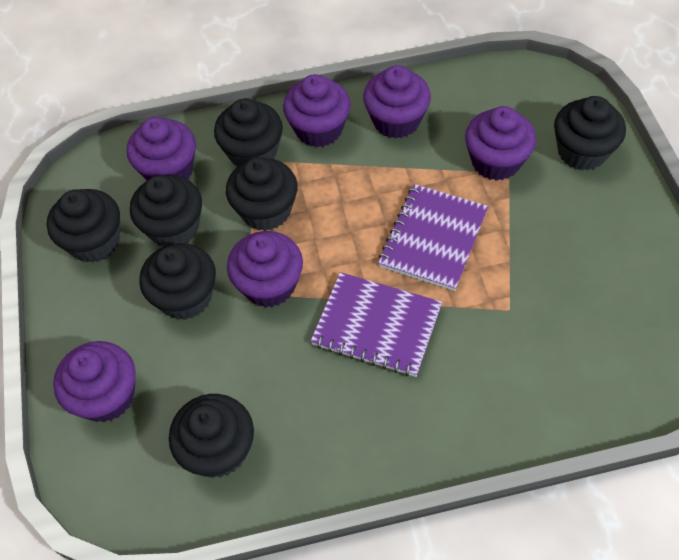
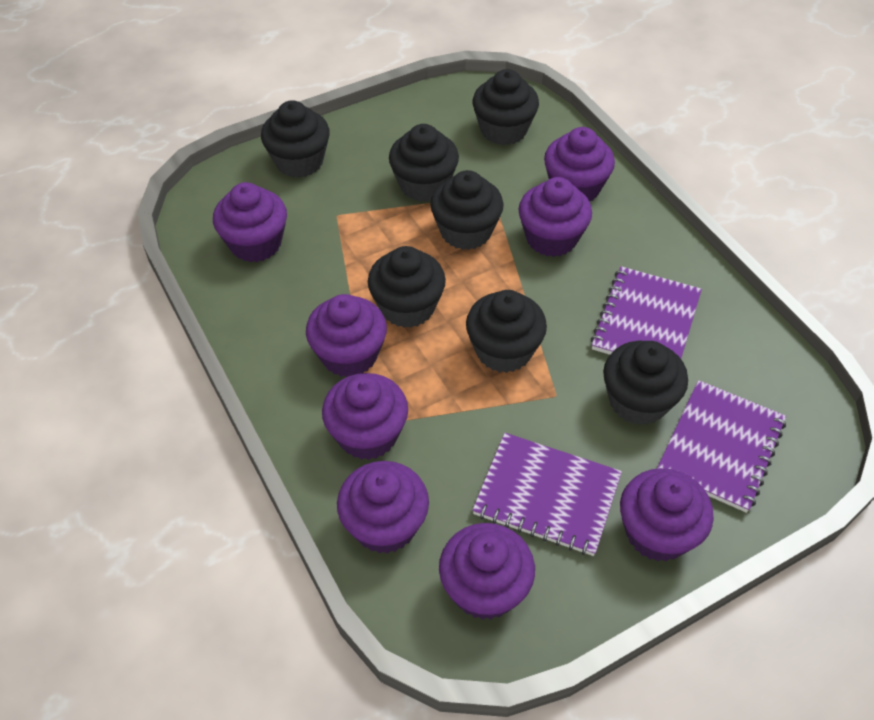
purple cupcake: [53,341,136,422] [127,117,196,181] [227,231,303,308] [283,74,351,147] [363,65,431,139] [465,106,536,181] = 6 -> [213,182,287,262] [306,294,387,377] [322,373,408,460] [337,461,429,554] [439,523,535,620] [518,177,592,257] [544,127,615,201] [620,468,714,562] = 8
purple notebook: [310,272,442,377] [378,184,488,291] = 2 -> [472,433,622,556] [591,266,702,358] [657,380,786,513] = 3

